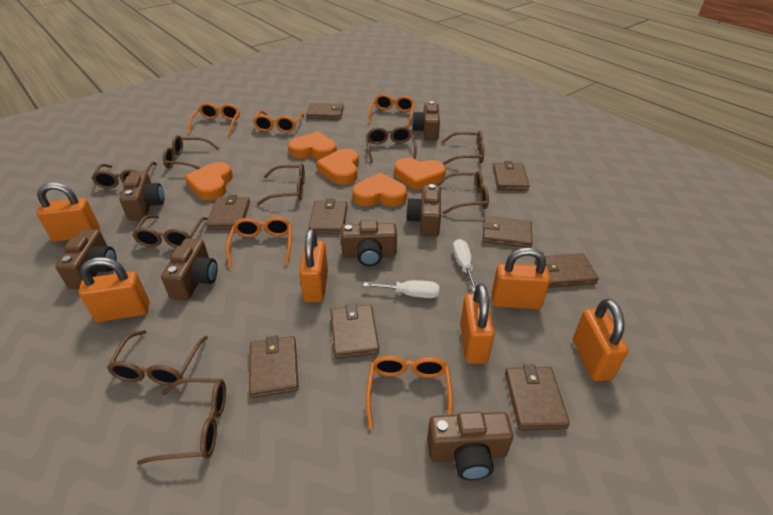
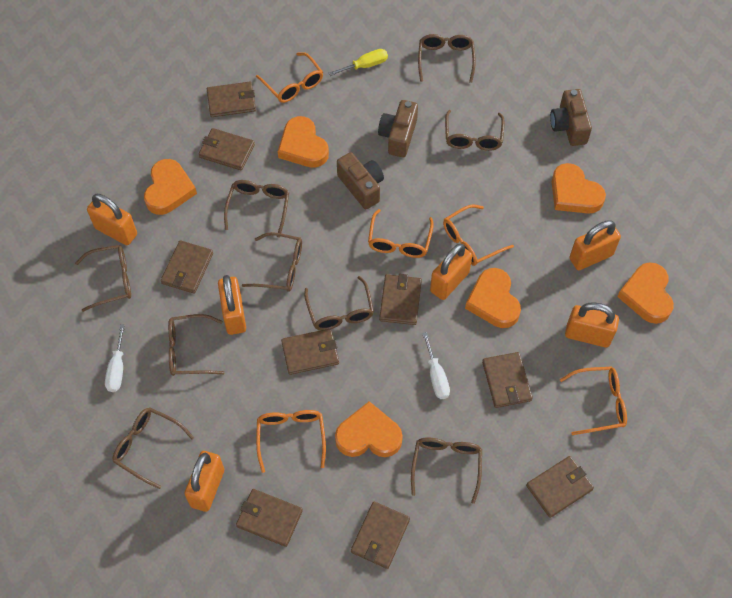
brown camera: [55,229,117,289] [119,171,164,221] [161,238,218,300] [341,220,397,266] [406,184,441,237] [412,101,440,140] [427,412,513,480] = 7 -> [337,152,384,209] [378,100,418,157] [550,89,592,146] = 3
orange heart: [184,162,233,200] [288,131,337,160] [316,149,359,185] [352,173,407,206] [394,158,446,191] = 5 -> [144,159,197,215] [278,116,329,168] [335,401,403,457] [465,268,521,328] [552,163,606,214] [617,262,674,324] = 6
yellow screwdriver: none = 0 -> [329,49,388,76] = 1

